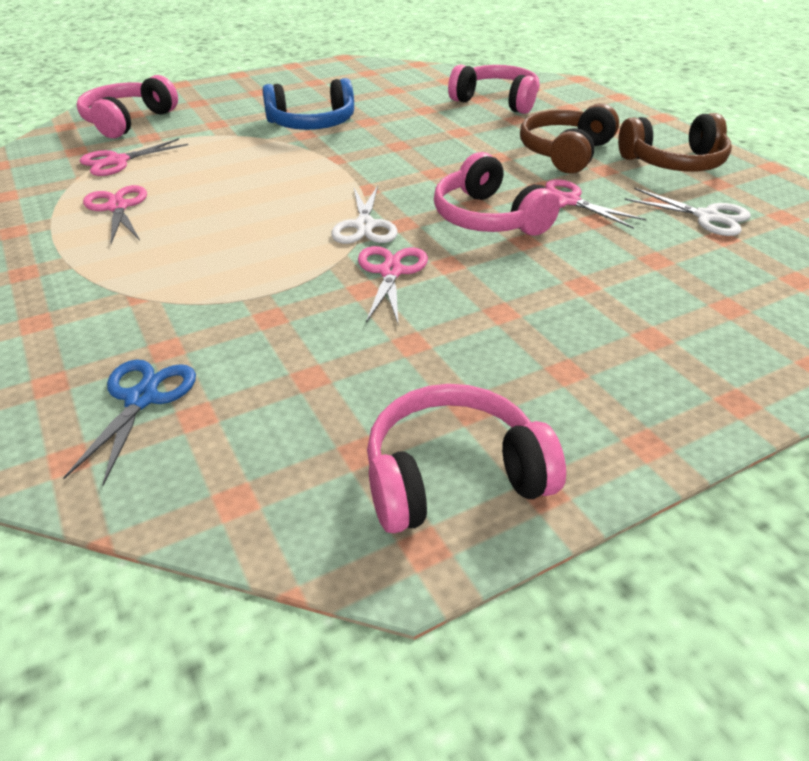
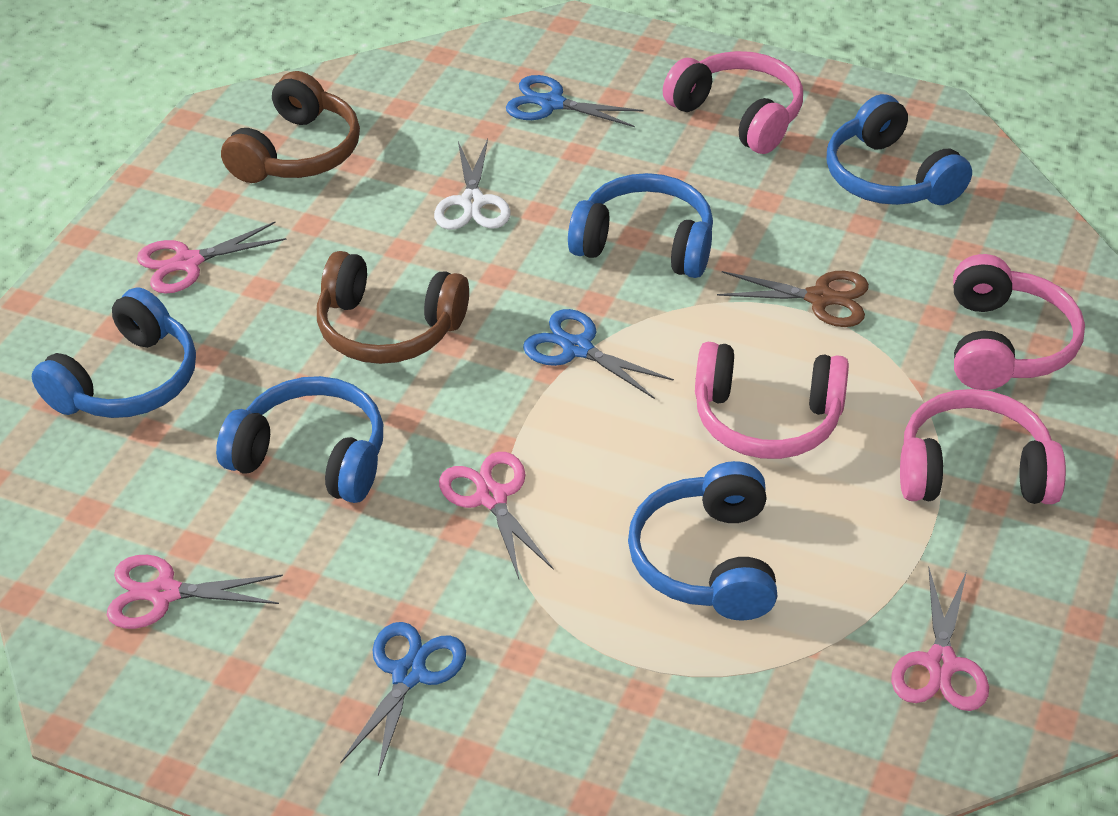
blue headphones: [262,78,354,130] = 1 -> [32,287,196,418] [216,376,383,503] [568,173,713,278] [628,461,777,621] [827,94,972,205] = 5
blue scissors: [63,359,196,486] = 1 -> [340,622,466,776] [506,75,643,127] [523,309,674,399] = 3
brown scissors: none = 0 -> [717,271,869,327] = 1
white scissors: [331,186,398,244] [625,188,751,236] = 2 -> [434,139,511,230] = 1

